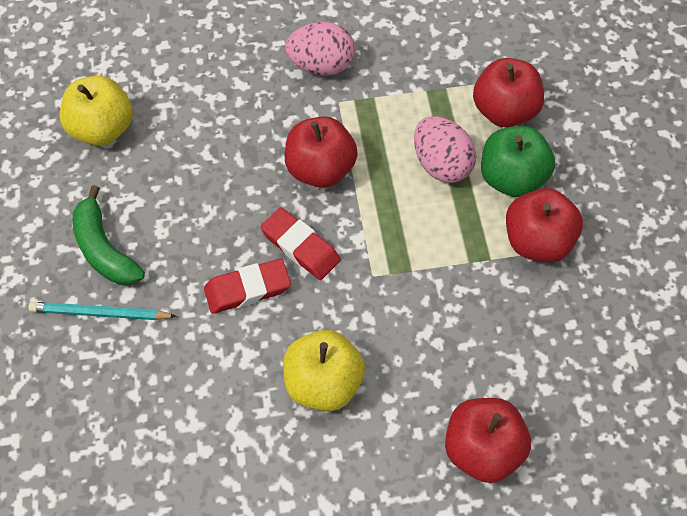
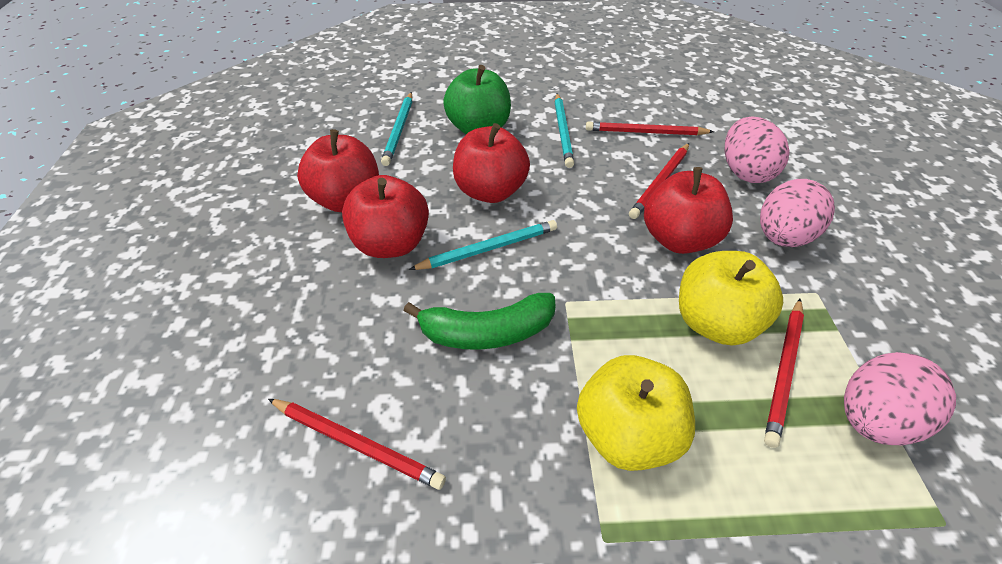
pink egg: [285,22,355,76] [414,116,476,183] = 2 -> [724,117,790,183] [760,179,835,247] [844,352,956,445] = 3
red eraser: [204,259,291,314] [260,207,341,280] = 2 -> none = 0
red pencil: none = 0 -> [268,399,446,490] [586,122,714,135] [629,143,689,219] [764,299,804,448] = 4
turquoise pencil: [29,302,177,320] = 1 -> [381,92,412,166] [409,220,557,270] [555,94,574,168] = 3

